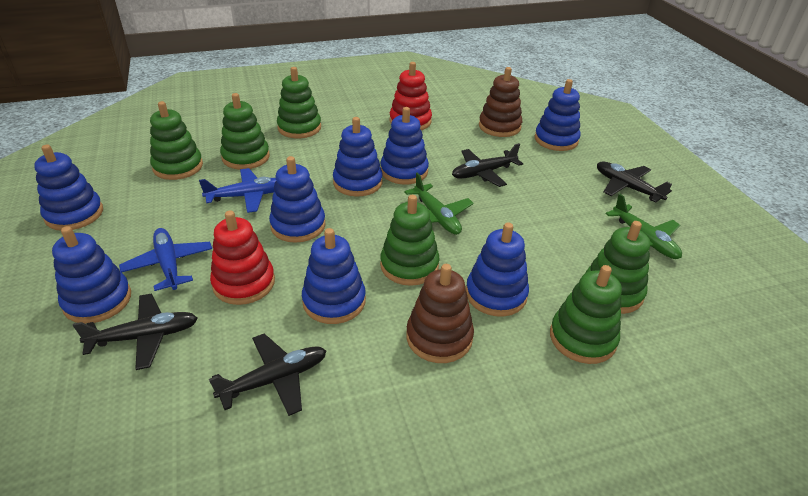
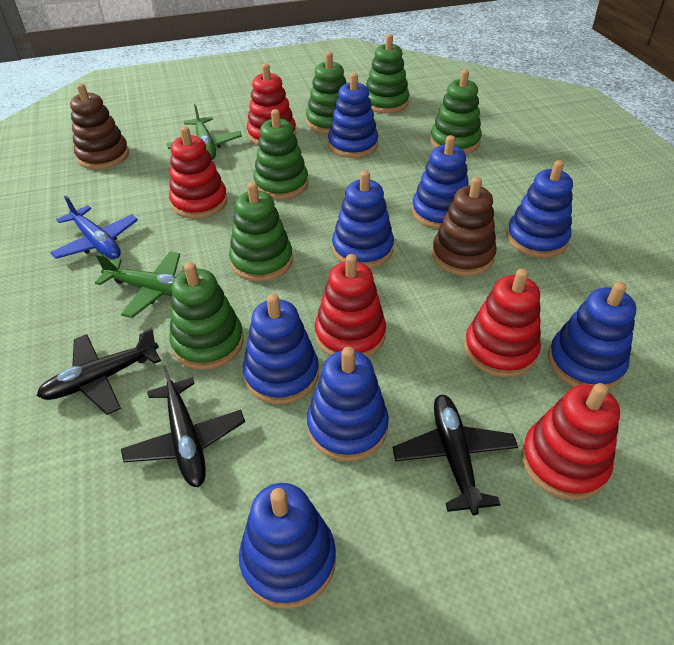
black plane: [73,293,198,370] [209,333,326,416] [452,143,523,187] [597,161,672,203] = 4 -> [37,328,161,415] [121,365,245,487] [392,395,518,515] = 3
blue plane: [119,228,212,291] [199,168,276,213] = 2 -> [50,196,138,259] = 1
red stacking toy: [210,210,275,305] [389,62,432,130] = 2 -> [169,126,228,219] [247,64,296,146] [315,254,386,357] [464,269,541,378] [521,383,620,500] = 5

